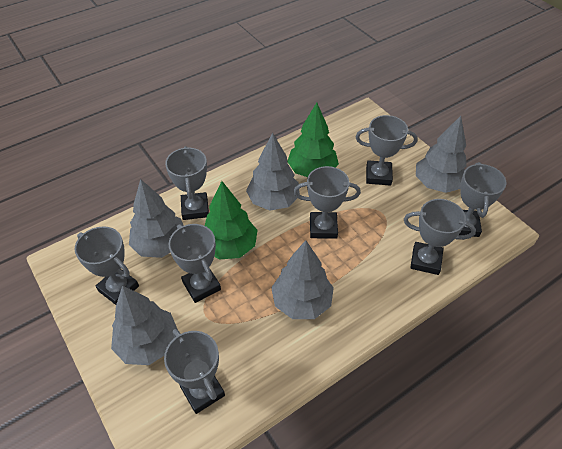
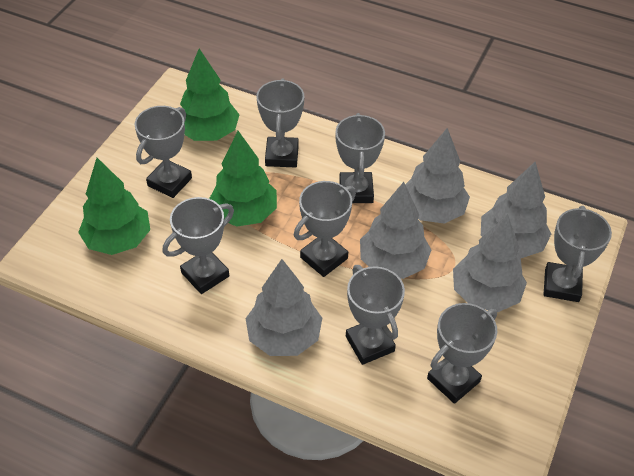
green tree: [205,181,258,259] [287,103,339,177] = 2 -> [78,158,150,255] [180,49,240,141] [209,131,277,227] = 3

